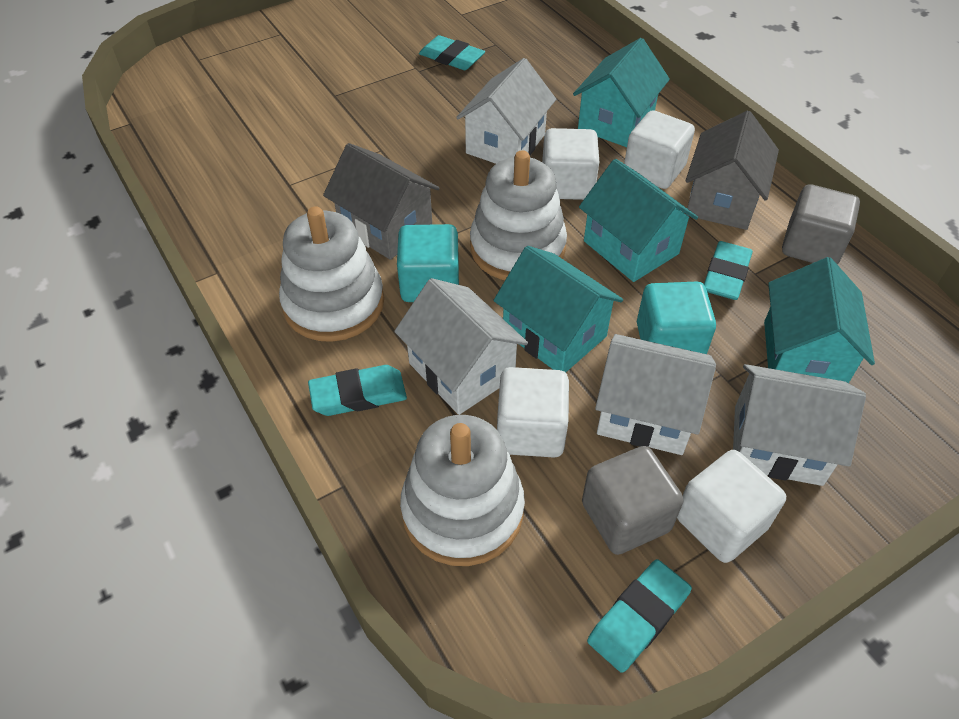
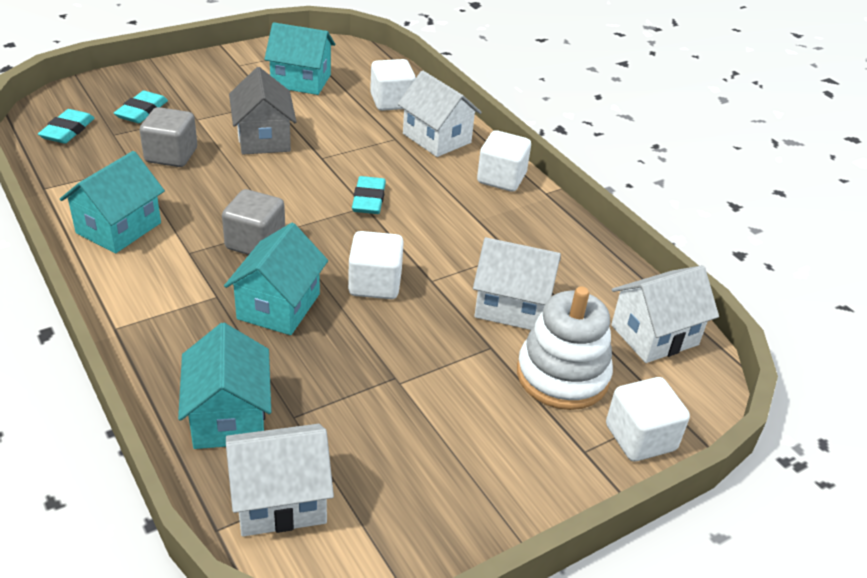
grey house: [323,143,439,260] [686,111,779,230] = 2 -> [229,67,297,155] = 1
turquoise cube: [397,224,459,302] [637,282,716,354] = 2 -> none = 0
turquoise eraser: [308,365,407,416] [419,35,485,70] [587,559,692,673] [704,241,753,300] = 4 -> [38,109,95,144] [114,91,168,123] [352,176,386,214] = 3
white stacking toy: [279,207,384,342] [400,415,525,566] [470,150,567,280] = 3 -> [517,287,613,410] = 1

